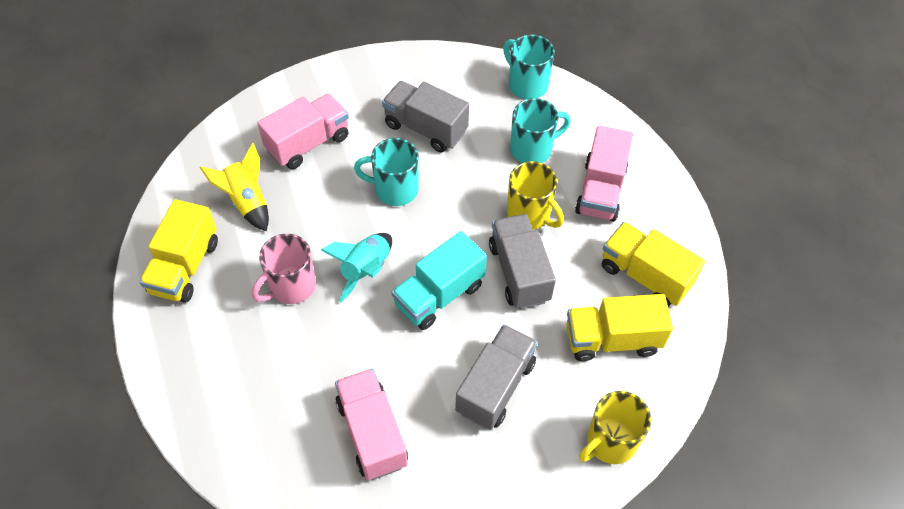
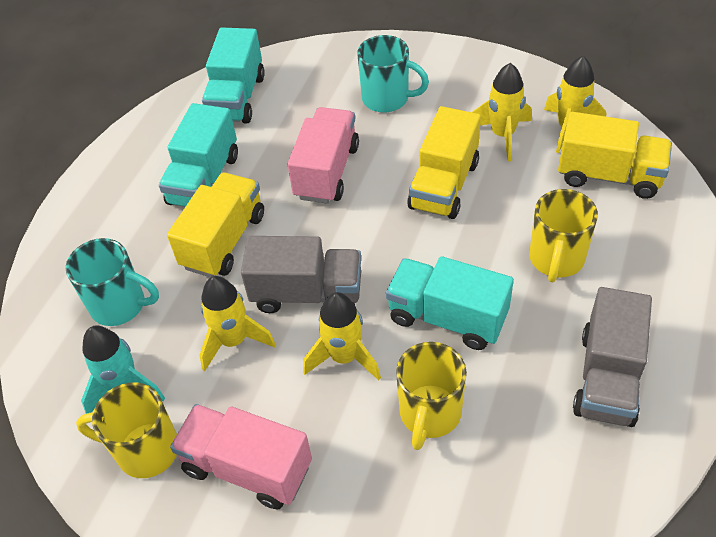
grey truck: [382,81,469,152] [455,324,538,430] [489,214,556,309] = 3 -> [241,236,361,313] [573,287,652,427] = 2
pink mug: [252,234,316,304] = 1 -> none = 0
pink truck: [258,94,349,169] [335,368,408,480] [575,125,633,222] = 3 -> [170,404,312,509] [288,107,359,204] = 2
turquoise mug: [354,138,419,206] [503,35,554,99] [510,98,571,163] = 3 -> [65,238,159,326] [357,35,429,113] = 2
turquoise truck: [392,231,487,330] = 1 -> [159,103,238,207] [202,27,265,124] [386,256,514,350] = 3
yellow mug: [507,161,564,230] [579,391,651,464] = 2 -> [76,382,177,478] [396,342,467,450] [529,189,598,282] = 3
yellow rocket: [200,143,269,231] = 1 -> [200,276,276,371] [303,292,381,380] [472,63,531,161] [544,56,606,153] = 4

